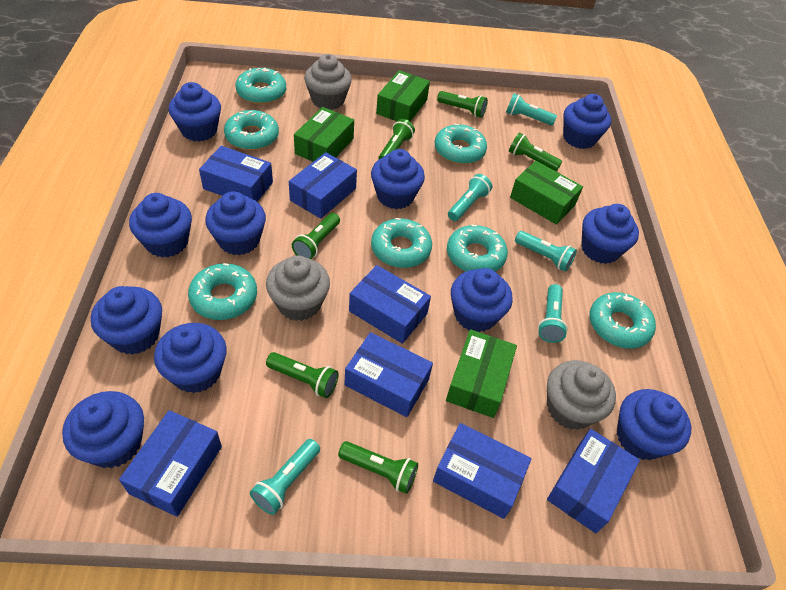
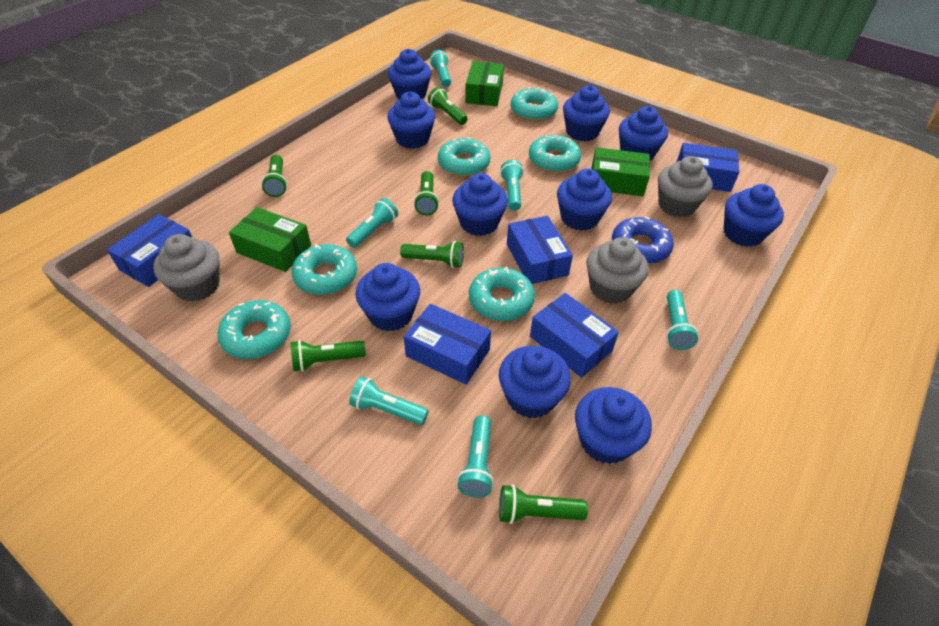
blue box: [119,410,222,517] [199,146,273,202] [289,152,357,219] [344,332,433,417] [349,265,431,344] [433,423,532,519] [547,429,640,533] = 7 -> [107,214,192,287] [404,304,491,385] [507,216,573,284] [530,293,619,378] [677,143,740,192] = 5
blue cupcake: [62,391,144,468] [91,286,162,355] [129,193,192,258] [154,323,227,393] [168,82,221,142] [205,191,266,255] [371,149,425,209] [451,268,513,332] [563,94,611,149] [581,204,639,264] [617,389,691,460] = 11 -> [355,263,420,331] [387,92,435,149] [388,49,431,99] [452,173,508,236] [499,346,571,418] [557,168,612,231] [563,85,610,141] [575,387,652,464] [619,106,668,161] [724,184,784,247] = 10
blue donut: none = 0 -> [612,217,674,264] = 1
green box: [294,107,354,162] [376,70,430,122] [446,329,517,418] [510,161,583,225] = 4 -> [229,207,311,272] [465,61,504,106] [591,147,650,196] = 3
turquoise donut: [188,263,257,320] [224,110,279,150] [235,67,286,104] [371,218,432,268] [435,124,487,164] [447,225,508,272] [589,292,656,349] = 7 -> [217,300,291,359] [292,244,357,295] [438,137,491,176] [469,266,535,321] [511,87,558,121] [529,135,581,172] = 6
turquoise flashlight: [250,439,320,515] [448,174,492,221] [506,94,557,126] [515,231,577,272] [538,284,568,343] = 5 -> [346,198,398,248] [349,376,429,425] [430,50,451,87] [457,415,494,497] [500,160,524,211] [666,290,698,350] = 6

